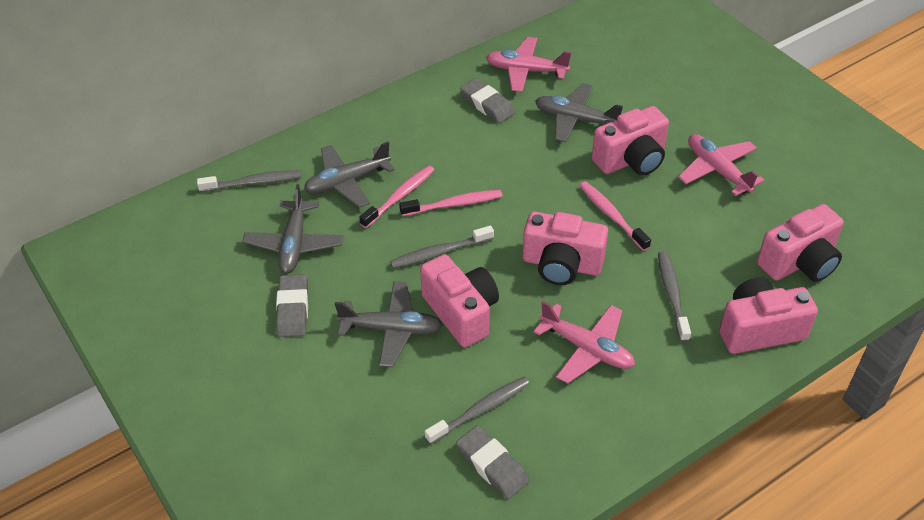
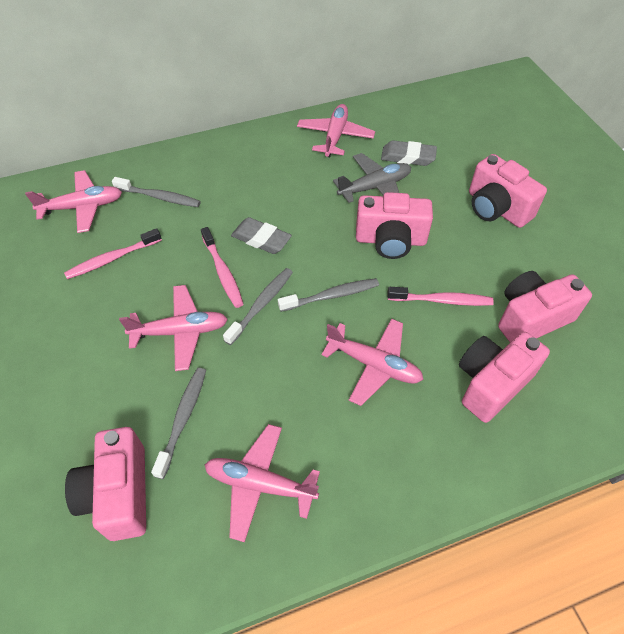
grey eraser: [276,274,308,337] [456,426,530,499] [460,78,515,123] = 3 -> [231,217,292,254] [381,140,437,166] = 2
grey plane: [242,184,343,274] [304,142,395,208] [335,281,443,367] [535,83,623,142] = 4 -> [333,153,411,203] = 1
pink plane: [486,37,571,92] [533,301,635,384] [678,134,765,196] = 3 -> [25,170,122,233] [119,285,228,371] [205,424,320,542] [297,104,375,157] [321,319,424,406] = 5

